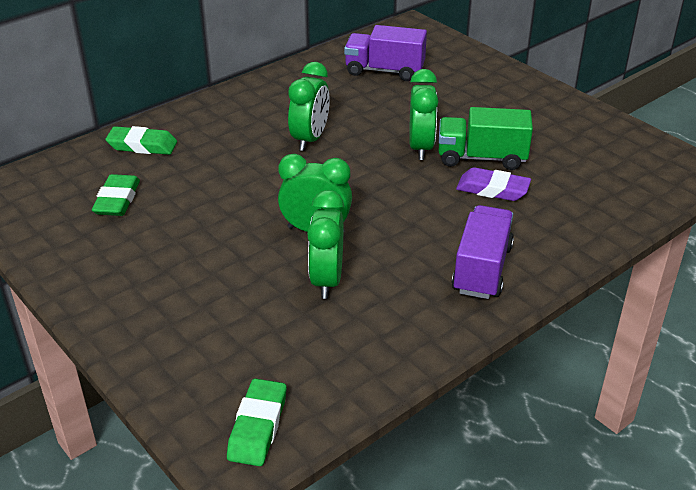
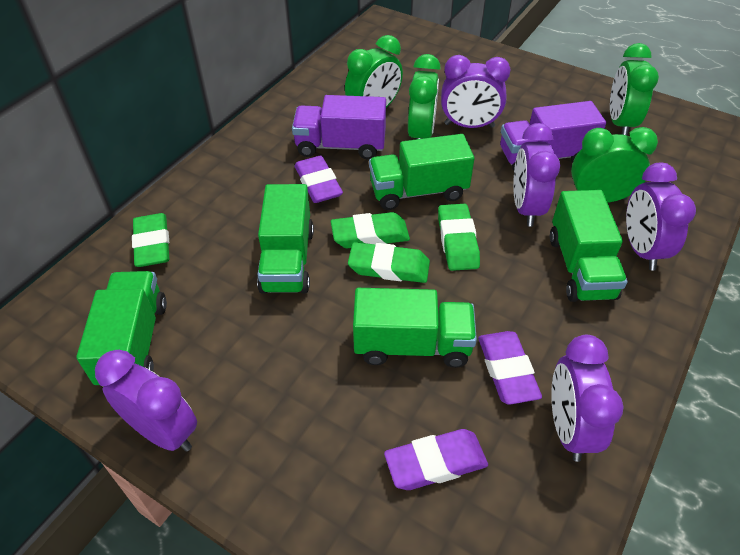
green eraser: [92,174,140,216] [106,126,177,155] [227,378,287,466] = 3 -> [132,213,169,267] [331,212,410,248] [348,242,430,283] [438,204,480,271] = 4
green truck: [439,107,533,170] = 1 -> [76,271,167,387] [257,184,314,294] [353,288,477,368] [369,134,474,210] [550,190,627,302] = 5
purple clock: none = 0 -> [95,350,197,452] [441,55,511,128] [513,123,560,227] [551,335,624,462] [626,162,696,271] = 5
purple eraser: [456,167,531,201] = 1 -> [294,156,343,203] [384,429,488,490] [478,331,542,405] = 3

